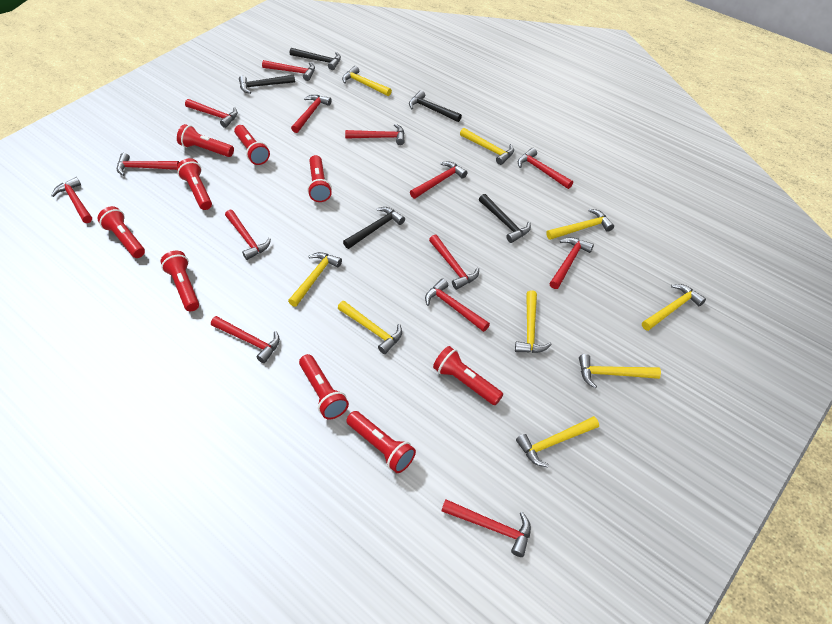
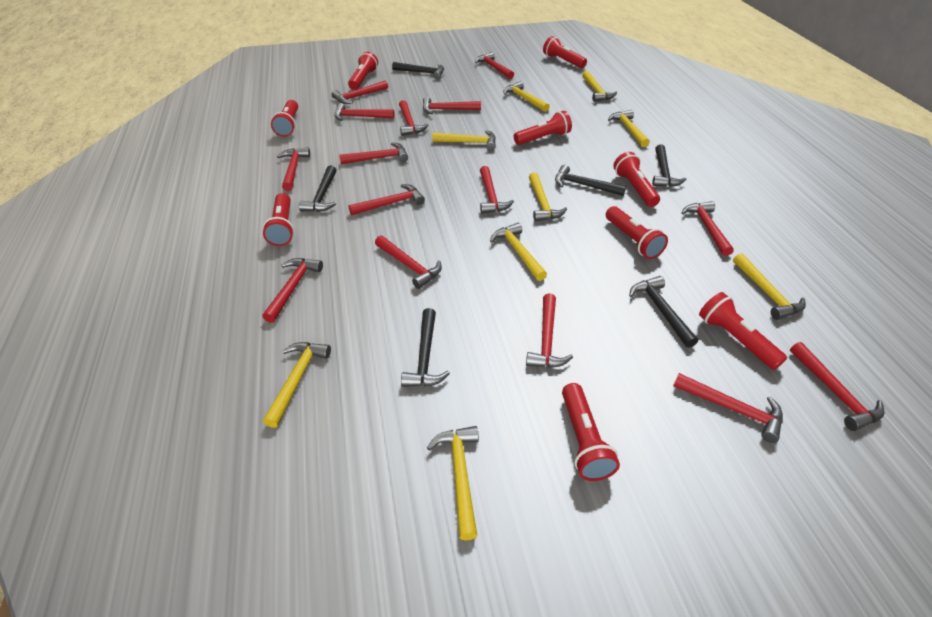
black hammer: [239,74,295,94] [290,48,341,70] [343,207,405,249] [409,90,462,122] [479,194,531,243] = 5 -> [299,165,336,212] [392,62,444,79] [401,308,450,387] [555,165,626,196] [629,276,698,348] [652,144,687,187] = 6
red hammer: [51,177,92,223] [117,153,179,176] [185,99,238,128] [211,316,280,363] [225,210,271,260] [262,60,315,81] [291,95,332,133] [345,124,405,145] [410,161,468,199] [425,279,490,332] [429,235,479,290] [442,499,531,557] [518,148,573,189] [550,237,594,289] = 14 -> [263,258,323,323] [277,147,310,191] [331,81,388,104] [334,103,395,121] [339,143,408,164] [348,184,425,215] [375,235,442,289] [399,100,428,136] [423,97,481,114] [475,52,514,79] [480,166,514,214] [526,293,573,368] [673,373,783,443] [681,201,734,256] [790,342,884,431] = 15

